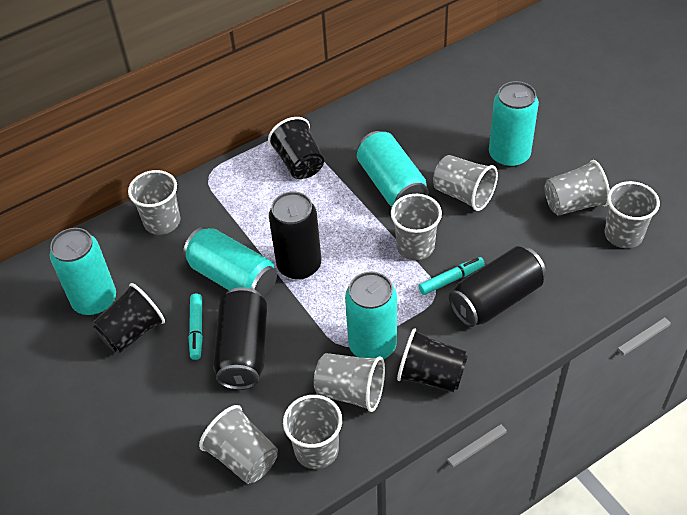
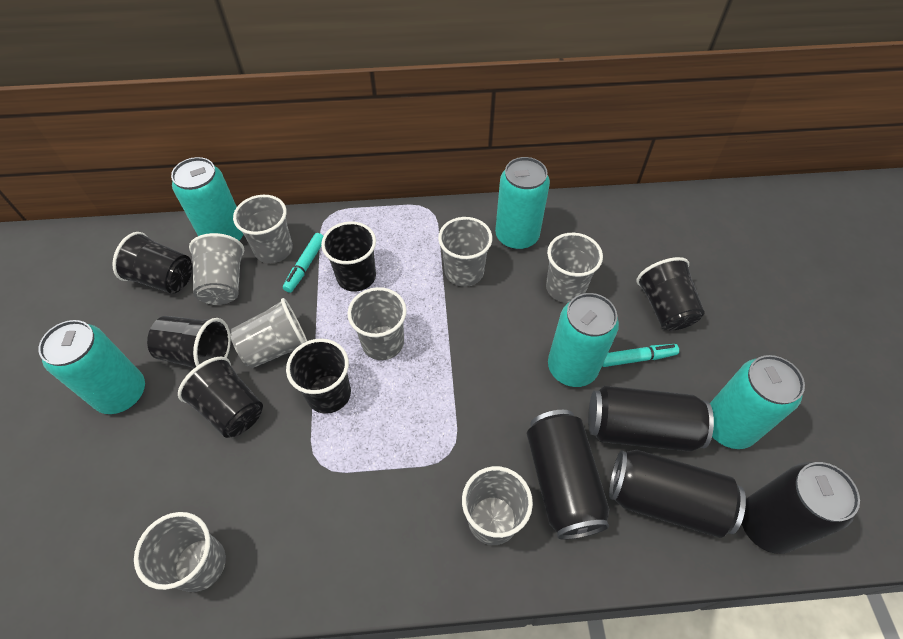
black can: [213,287,267,390] [269,192,321,280] [449,246,546,327] = 3 -> [527,410,609,540] [588,386,714,452] [609,450,746,538] [742,462,860,554] = 4
black cup: [92,283,165,354] [268,117,324,179] [397,328,468,393] = 3 -> [112,232,192,294] [147,316,231,368] [178,357,263,438] [286,339,351,414] [321,221,376,292] [636,257,705,331] = 6

